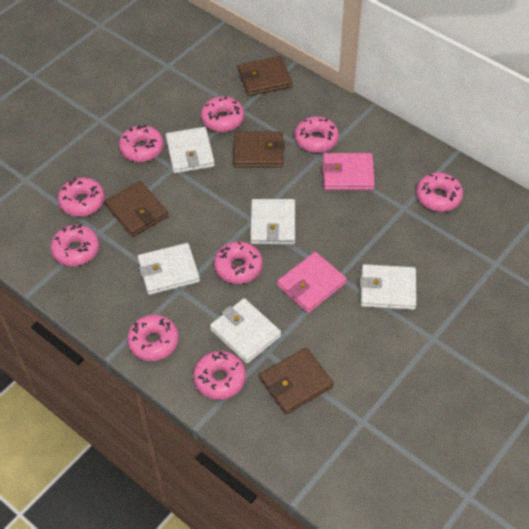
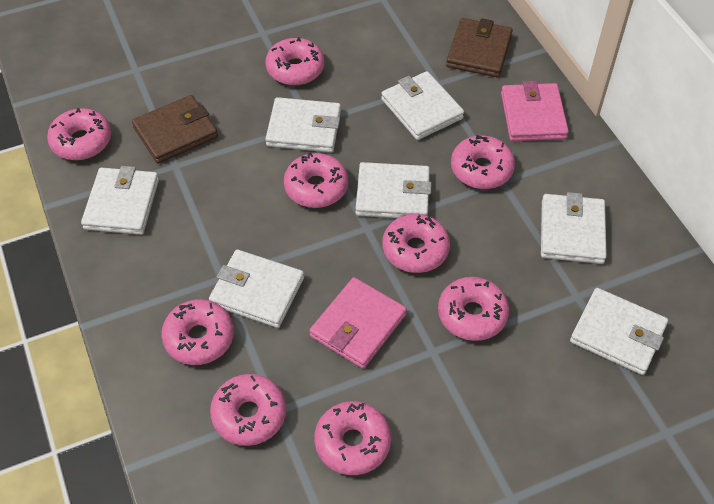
brown wallet: [105,181,168,237] [233,132,285,168] [238,56,292,96] [259,348,334,414] = 4 -> [132,95,218,163] [446,18,513,77] = 2
white wallet: [137,243,200,295] [166,127,215,173] [210,298,281,364] [250,199,295,245] [360,264,417,310] = 5 -> [81,166,159,235] [209,250,304,328] [265,97,341,152] [356,162,432,218] [381,71,464,140] [541,192,607,264] [570,288,668,375] = 7

